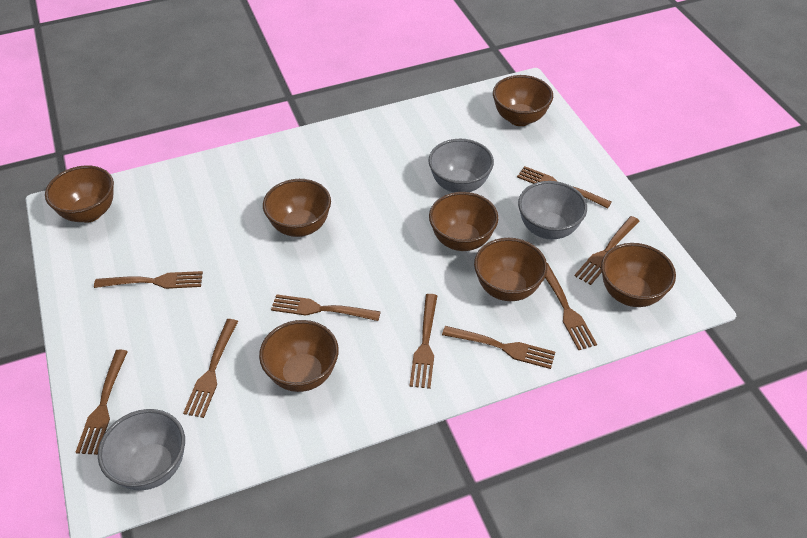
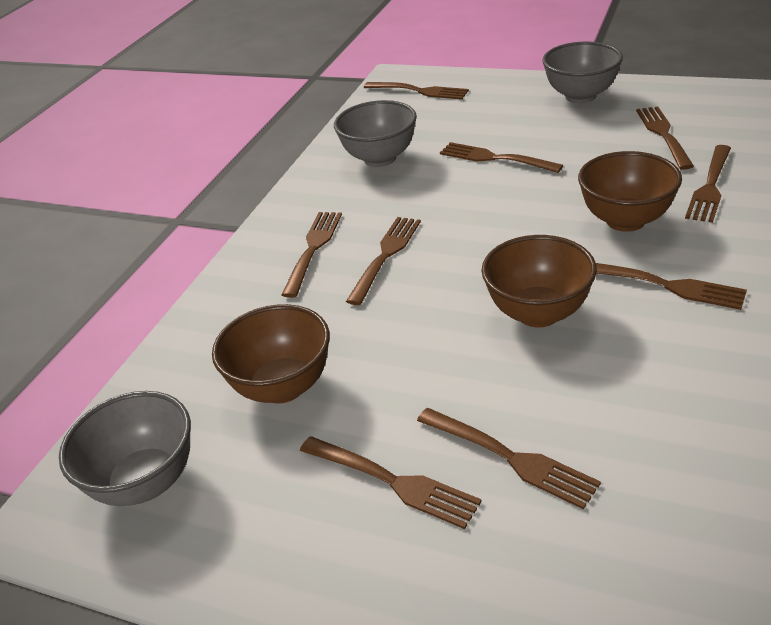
brown bowl: [45,165,114,223] [259,320,339,392] [263,179,331,237] [429,192,498,251] [474,238,547,301] [493,75,553,126] [601,243,676,307] = 7 -> [212,304,330,404] [482,235,597,327] [578,151,682,232] = 3

